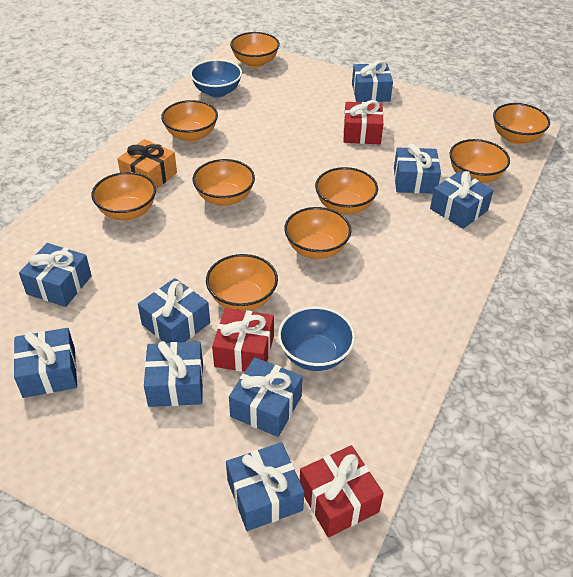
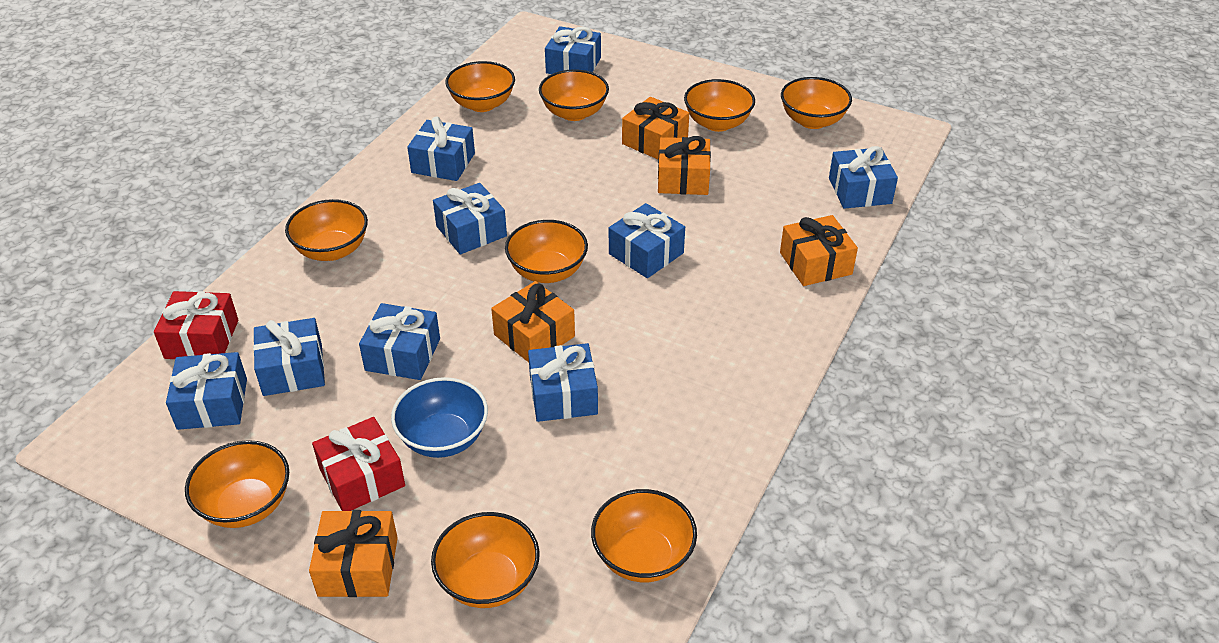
blue bowl: [190,59,242,97] [278,306,355,371] = 2 -> [391,377,488,458] = 1
orange gift: [117,139,177,189] = 1 -> [309,510,398,597] [491,281,575,363] [622,97,689,160] [658,136,711,195] [780,215,858,286] = 5
red gift: [212,308,274,372] [300,445,384,537] [343,100,383,144] = 3 -> [154,291,238,359] [312,417,405,511] = 2

